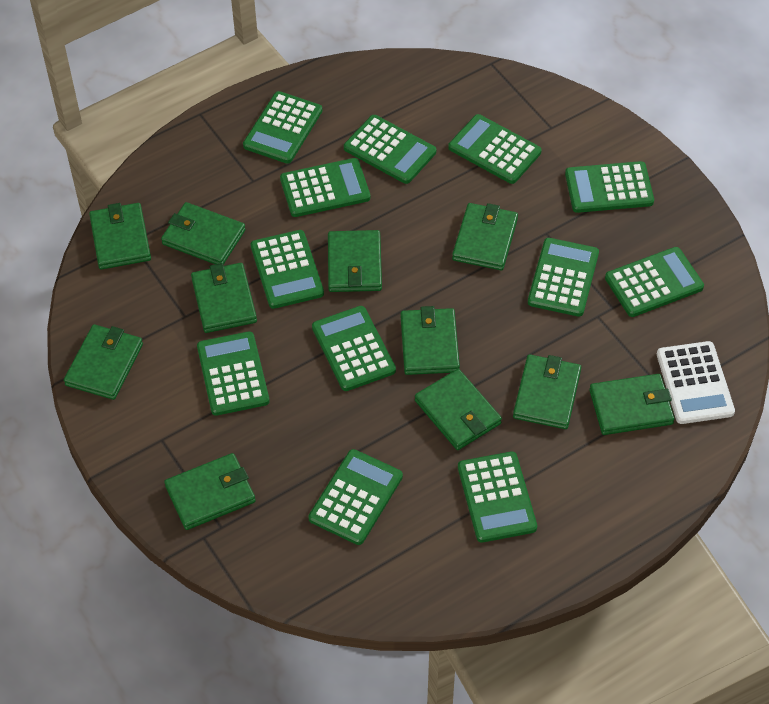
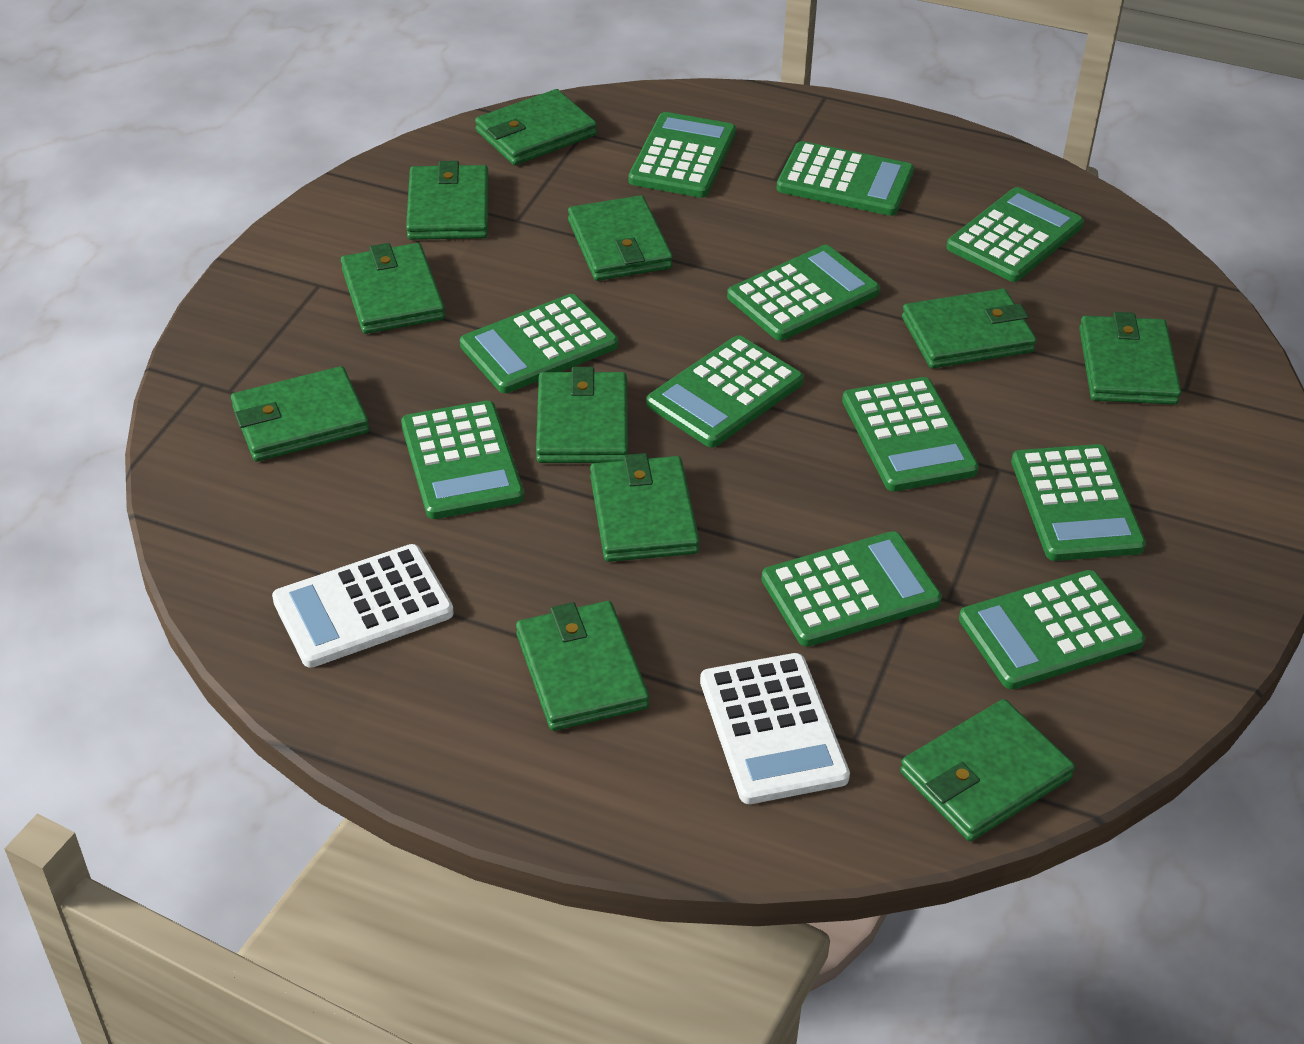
green calculator: [197,331,270,416] [243,91,322,164] [250,230,324,309] [280,158,371,217] [309,449,403,545] [312,306,396,391] [344,115,436,184] [448,114,542,184] [458,451,537,543] [528,238,599,317] [565,161,654,213] [605,247,704,317] = 12 -> [401,401,524,519] [460,294,618,393] [629,112,736,198] [646,335,804,447] [727,245,880,341] [761,531,942,647] [776,141,914,216] [842,377,979,491] [946,187,1084,282] [959,570,1145,689] [1011,444,1146,561] = 11
white calculator: [657,341,735,424] = 1 -> [272,544,454,668] [700,653,850,804] = 2

